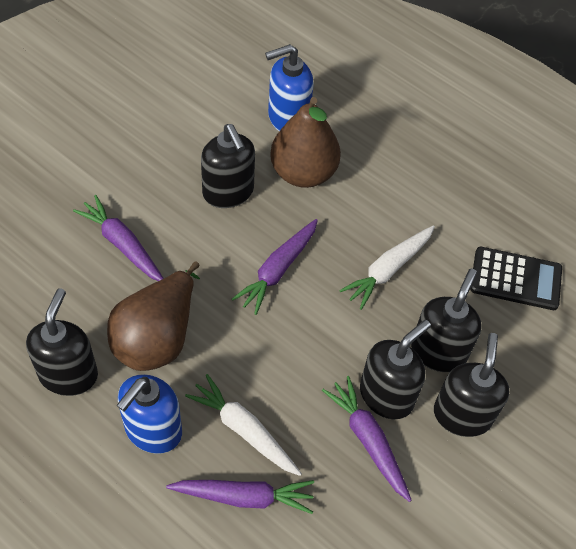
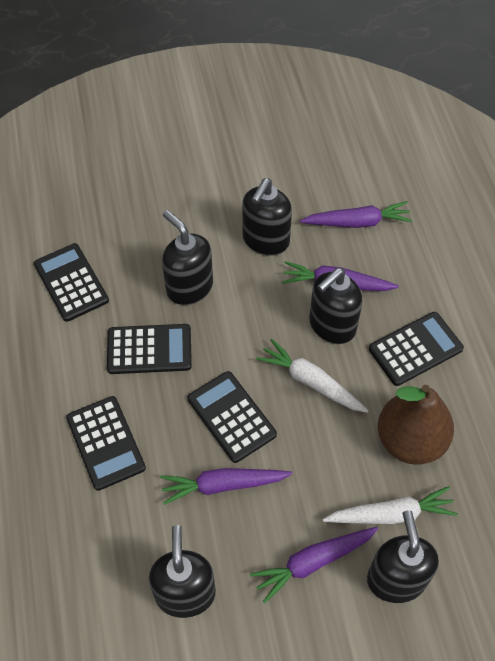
black calculator: [470,247,562,310] = 1 -> [34,243,109,322] [66,396,146,491] [107,324,192,374] [188,371,277,463] [369,312,464,386] = 5
blue soap dispenser: [116,374,182,454] [265,44,314,131] = 2 -> none = 0
brown pear: [107,261,200,371] [270,97,341,188] = 2 -> [378,385,454,465] = 1

